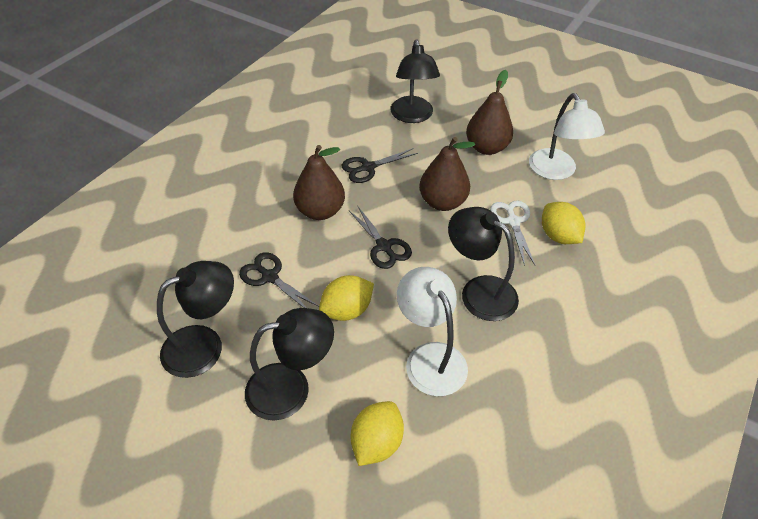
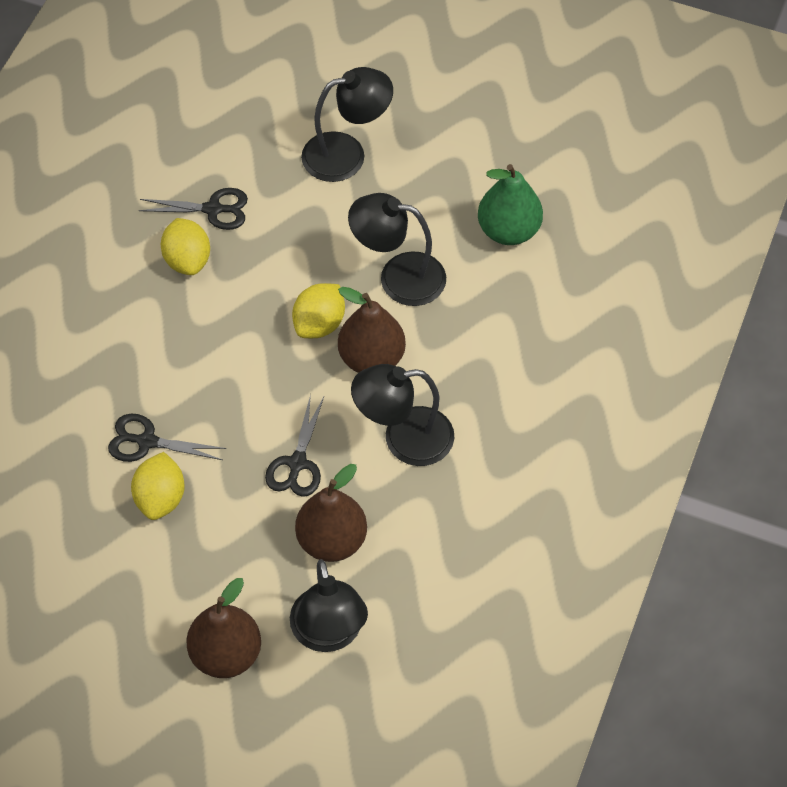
green pear: none = 0 -> [478,164,543,245] = 1
white lamp: [397,267,468,396] [529,93,605,180] = 2 -> none = 0
white scissors: [490,200,535,266] = 1 -> none = 0

